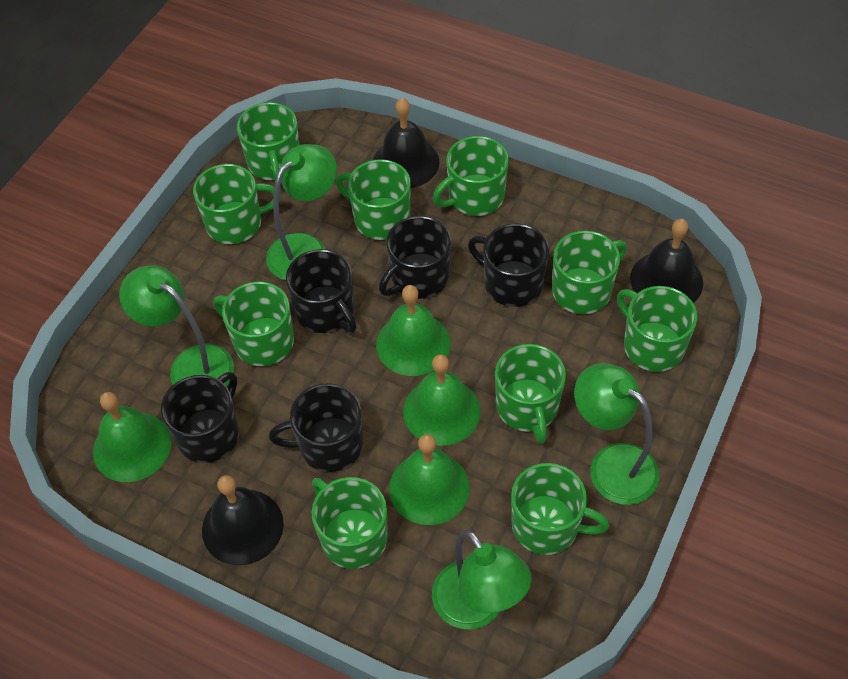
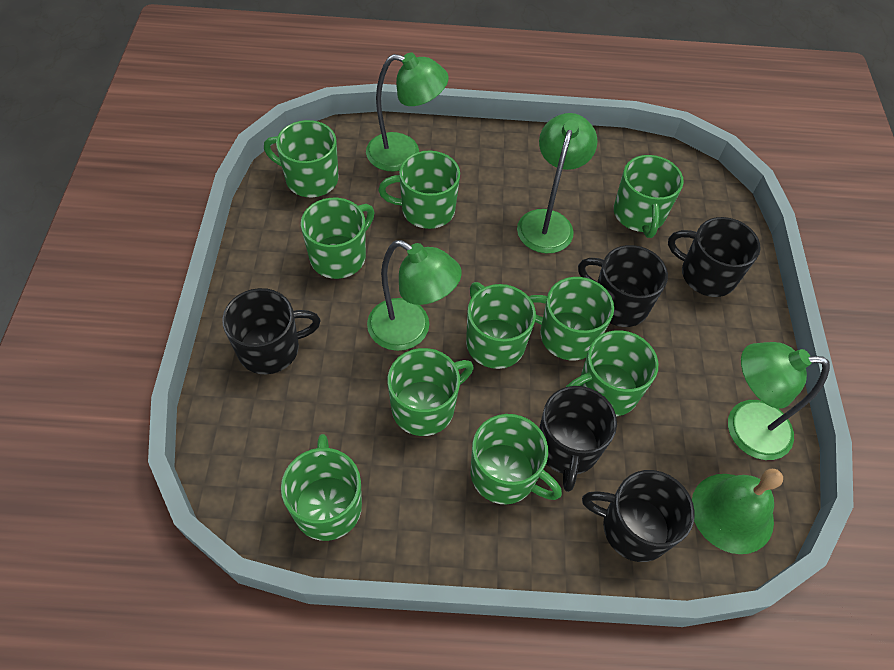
black bell: [202,475,284,566] [373,98,439,188] [630,219,703,303] = 3 -> none = 0
green bell: [93,392,171,482] [376,285,451,376] [389,434,470,525] [403,354,481,446] = 4 -> [692,469,783,554] = 1

